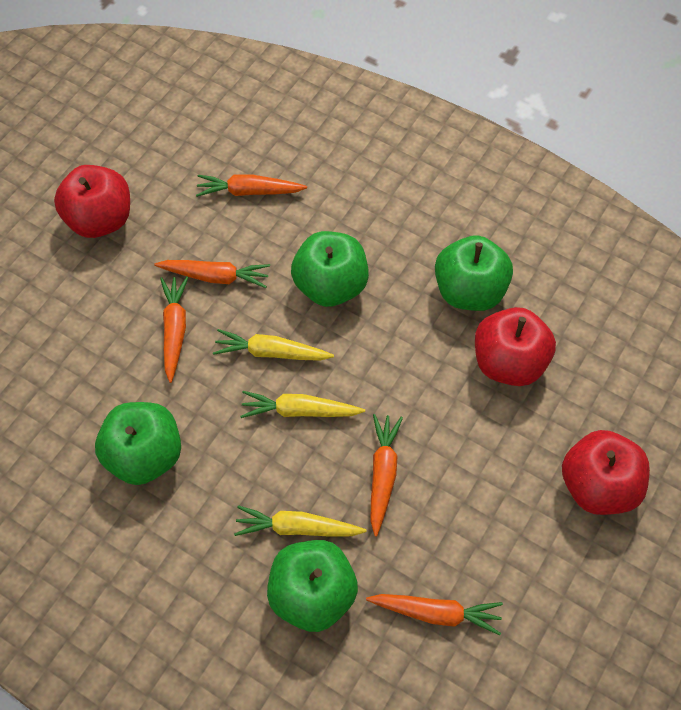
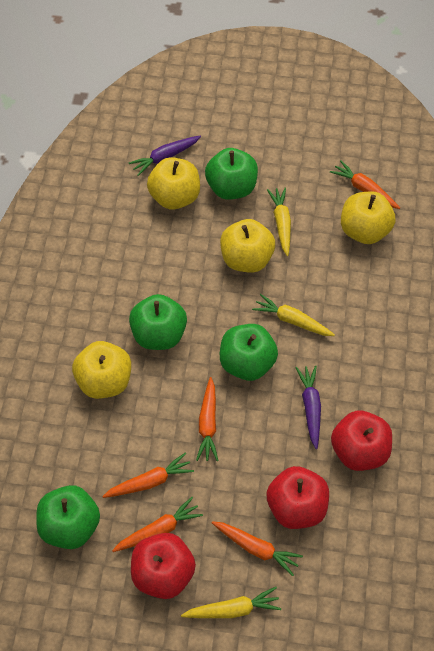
purple carrot: none = 0 -> [129,136,201,176] [296,365,321,449] = 2
yellow apple: none = 0 -> [72,341,131,399] [147,157,200,210] [220,219,275,272] [341,191,396,244] = 4

